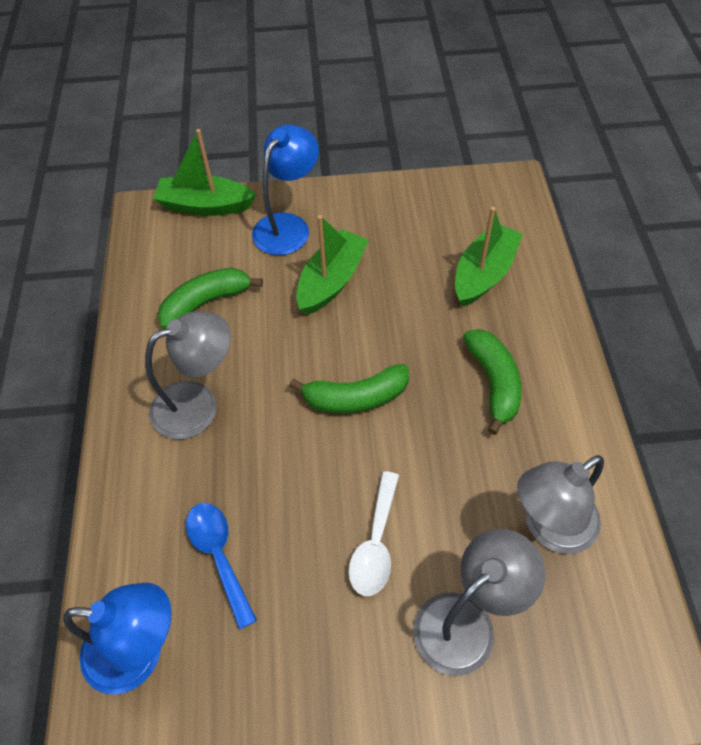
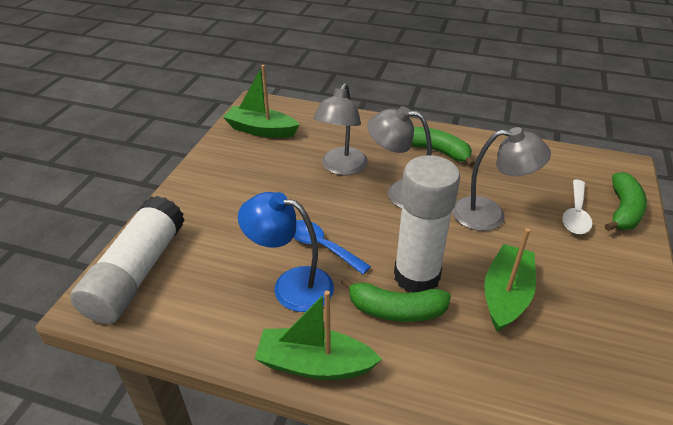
blue lamp: [63,583,171,695] [252,124,319,255] = 2 -> [238,192,334,312] = 1
white glue stick: none = 0 -> [70,196,185,324] [394,155,460,293] = 2

